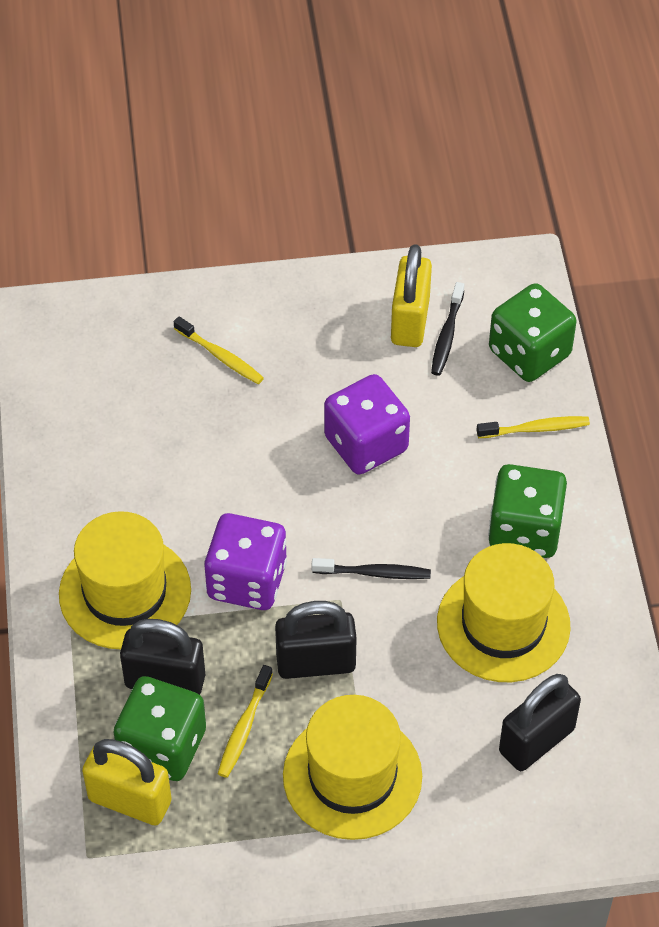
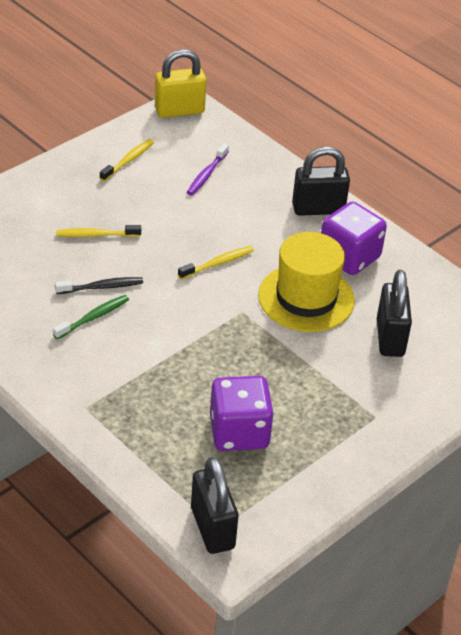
black toothbrush: [312,558,431,579] [431,282,464,376] = 2 -> [55,277,143,294] = 1
green dice: [113,676,206,781] [488,464,567,558] [489,283,577,382] = 3 -> none = 0
green toothbrush: none = 0 -> [53,295,129,339] = 1
purple toothbrush: none = 0 -> [187,143,229,195] = 1
yellow hat: [59,511,191,649] [283,695,422,840] [437,543,571,682] = 3 -> [258,232,355,332] = 1
yellow padlock: [82,739,171,826] [391,244,432,347] = 2 -> [155,49,207,118] = 1

